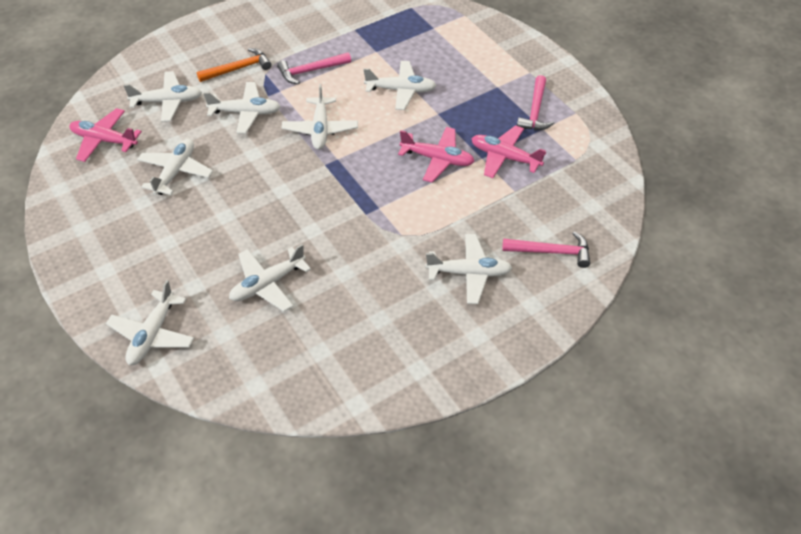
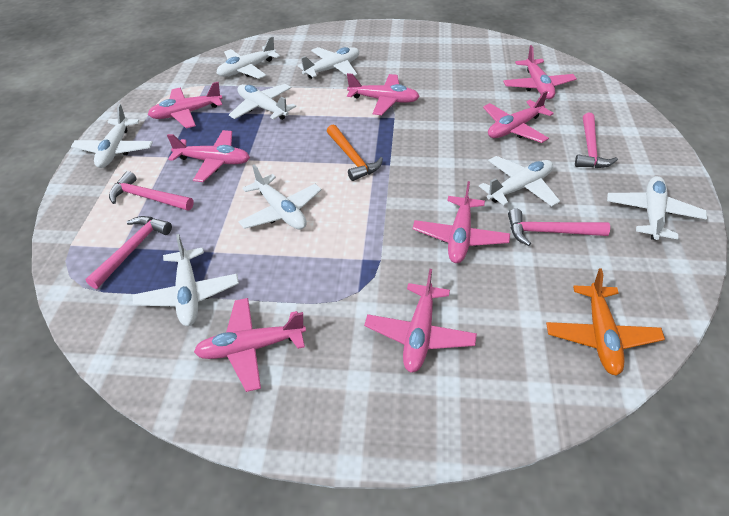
orange plane: none = 0 -> [546,269,665,375] = 1
pink hammer: [277,52,351,84] [502,231,590,268] [517,75,555,130] = 3 -> [86,216,172,289] [109,171,194,211] [508,208,610,246] [575,113,618,168] = 4
pink plane: [69,108,142,162] [398,127,475,182] [471,125,546,178] = 3 -> [148,82,222,128] [167,130,250,182] [194,298,306,392] [347,73,420,115] [364,269,477,372] [413,181,510,263] [483,91,554,143] [503,45,577,99] = 8

